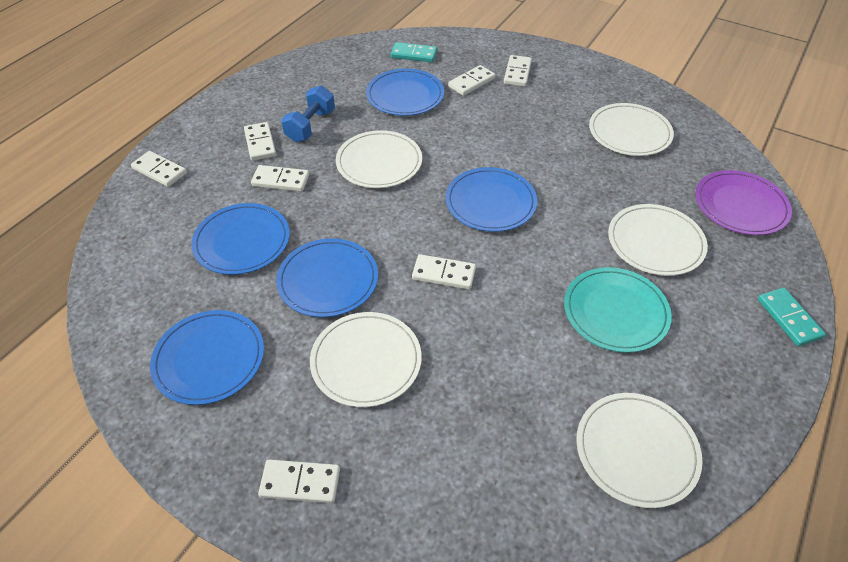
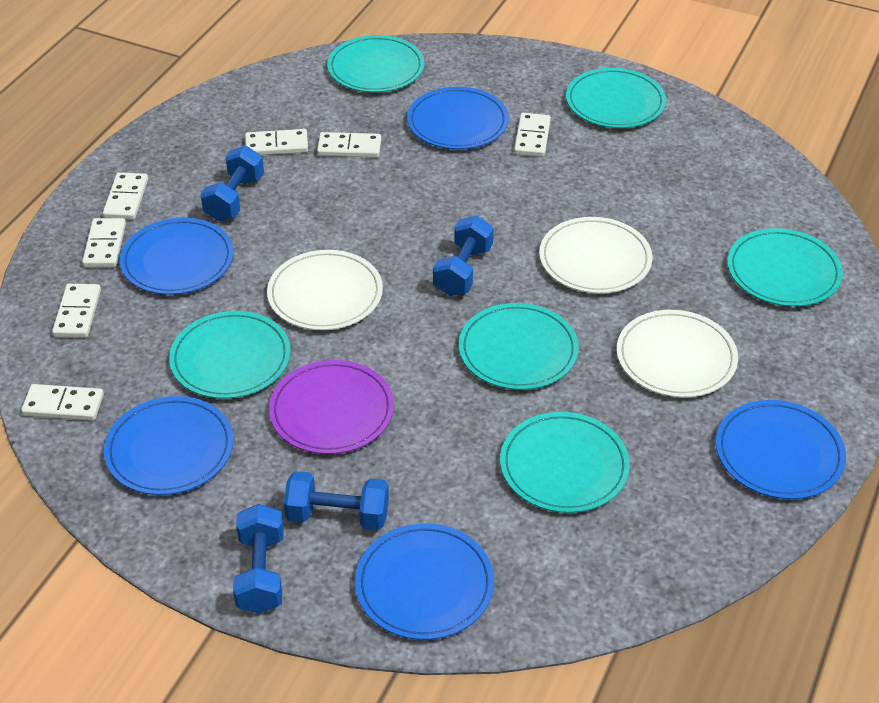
blue dumbbell: [281,86,335,142] = 1 -> [200,146,264,221] [233,504,284,614] [284,471,389,530] [433,216,494,296] = 4
turquoise domino: [391,42,437,62] [758,288,826,346] = 2 -> none = 0
turquoise plate: [564,267,672,353] = 1 -> [169,311,291,399] [327,35,425,93] [459,303,579,390] [500,412,630,513] [566,68,666,128] [727,228,843,307] = 6
white plate: [310,312,422,407] [336,130,422,188] [576,393,703,508] [589,103,674,156] [608,204,708,276] = 5 -> [267,250,383,330] [539,217,652,294] [617,310,738,398] = 3

